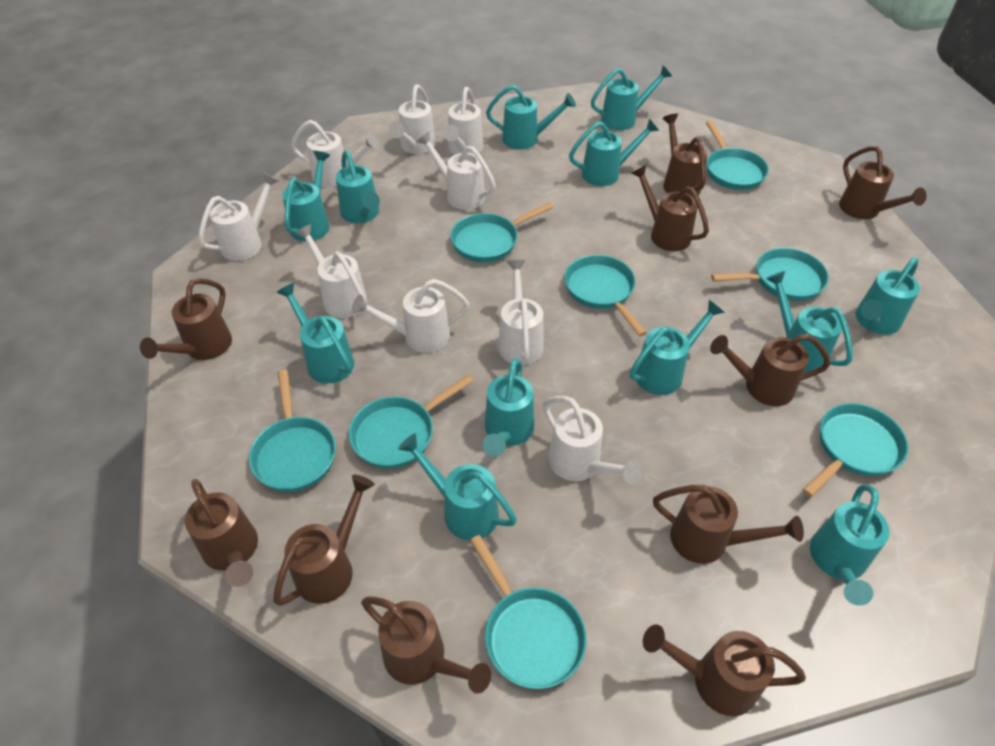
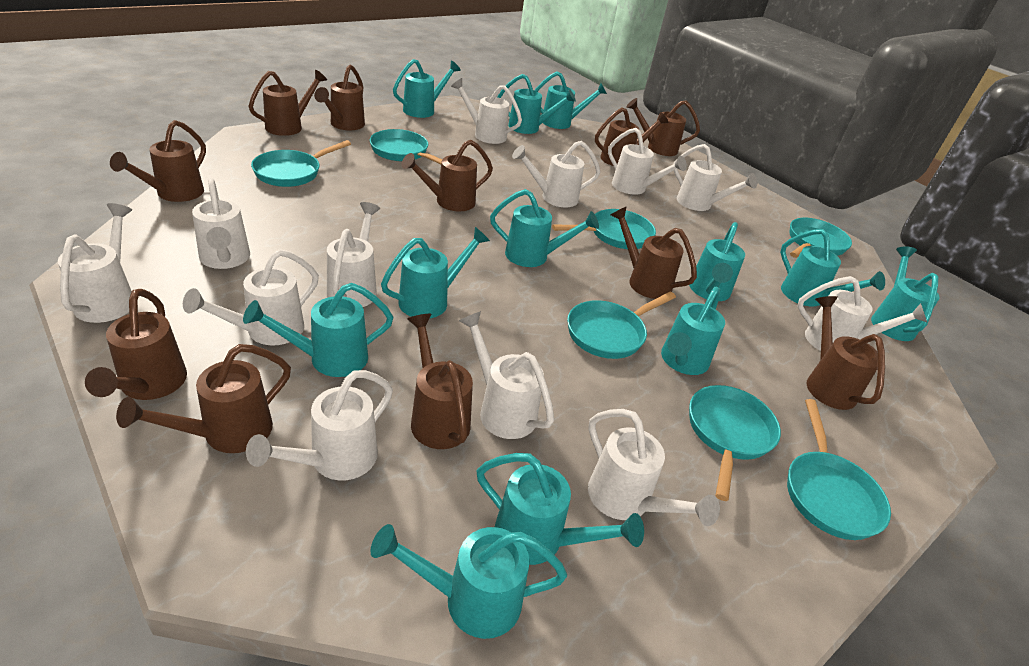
brown watering can: [140,278,232,360] [185,479,258,587] [273,475,375,606] [361,597,491,694] [631,165,709,251] [643,624,806,716] [653,485,804,564] [662,113,708,196] [710,333,830,406] [839,146,927,219] = 10 -> [85,289,187,400] [110,120,206,202] [116,344,291,453] [248,69,327,136] [314,65,365,130] [401,140,493,211] [407,314,473,449] [595,107,669,166] [610,206,697,299] [626,98,700,156] [806,296,885,410] = 11
turquoise pan: [249,370,336,492] [349,375,474,469] [450,202,553,262] [470,535,586,689] [565,255,647,337] [706,121,769,190] [711,248,829,301] [802,403,909,497] = 8 -> [251,140,351,187] [370,129,442,164] [552,209,656,249] [567,292,676,359] [689,385,781,501] [787,399,891,540] [790,218,852,258] = 7
white watering can: [199,173,279,261] [291,120,379,187] [295,224,367,318] [352,279,469,353] [389,84,436,154] [417,132,496,210] [443,87,483,155] [498,260,544,365] [543,396,643,484] = 9 -> [58,203,132,323] [183,249,319,346] [192,178,250,269] [246,370,393,480] [327,202,380,307] [451,78,522,144] [459,311,554,439] [512,141,600,207] [588,409,720,526] [608,128,687,195] [674,144,757,211] [797,276,927,351] = 12

